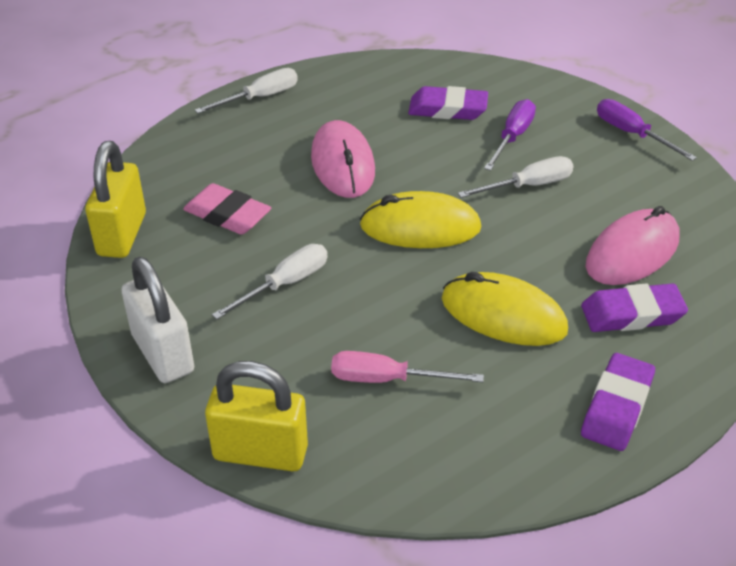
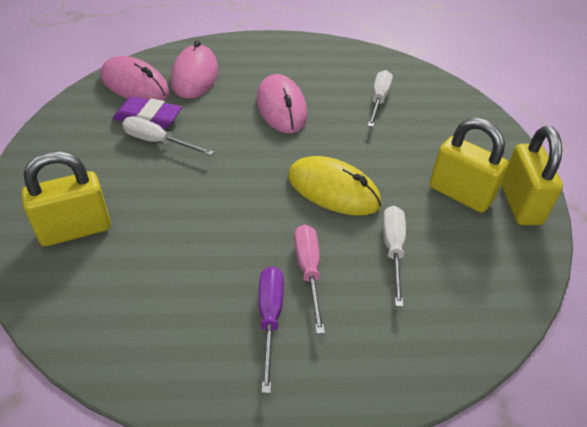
pink eraser: [183,183,271,235] = 1 -> none = 0
pink mouse: [311,120,375,198] [586,206,679,285] = 2 -> [100,56,170,100] [171,40,218,99] [257,74,307,133] = 3
purple eraser: [408,86,488,120] [581,283,688,332] [581,353,655,451] = 3 -> [113,96,182,130] = 1
purple screwdriver: [484,99,536,171] [597,99,697,161] = 2 -> [259,266,284,393] = 1
white padlock: [121,257,194,383] = 1 -> none = 0
yellow mouse: [360,191,481,248] [442,272,568,346] = 2 -> [288,156,381,216] = 1
yellow padlock: [85,141,146,258] [205,361,308,471] = 2 -> [21,151,111,246] [429,118,509,213] [501,126,563,225] = 3

